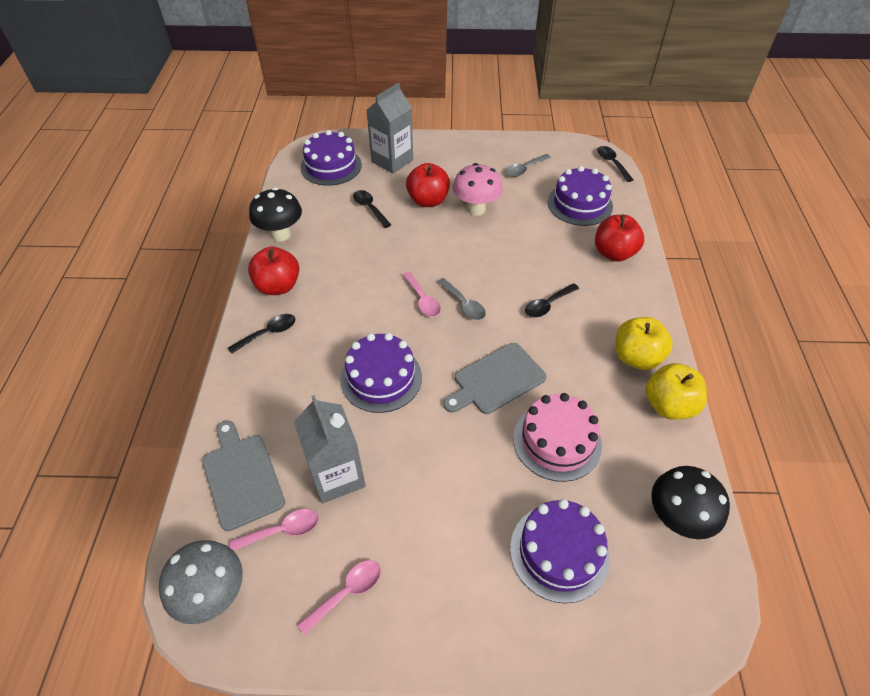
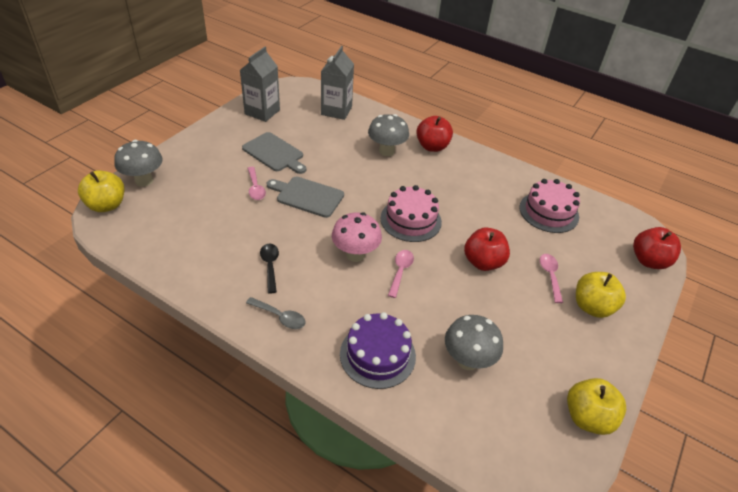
black mushroom: [249,188,302,242] [651,466,730,539] = 2 -> none = 0
black spoon: [228,314,295,354] [353,190,391,228] [525,283,579,317] [597,146,633,182] = 4 -> [260,244,279,293] = 1
grey mushroom: [159,540,243,624] = 1 -> [114,140,163,187] [368,114,409,156] [445,315,503,370] = 3
grey spoon: [437,278,486,320] [506,154,551,177] = 2 -> [246,297,306,329] = 1
pink cake: [513,393,602,482] = 1 -> [380,185,442,242] [519,179,580,233] = 2
purple cake: [300,130,362,186] [340,333,422,413] [510,499,610,603] [548,166,613,226] = 4 -> [340,312,416,389] = 1
yellow apple: [616,317,673,370] [645,363,707,420] = 2 -> [78,170,124,212] [567,378,626,435] [576,272,626,318] = 3

